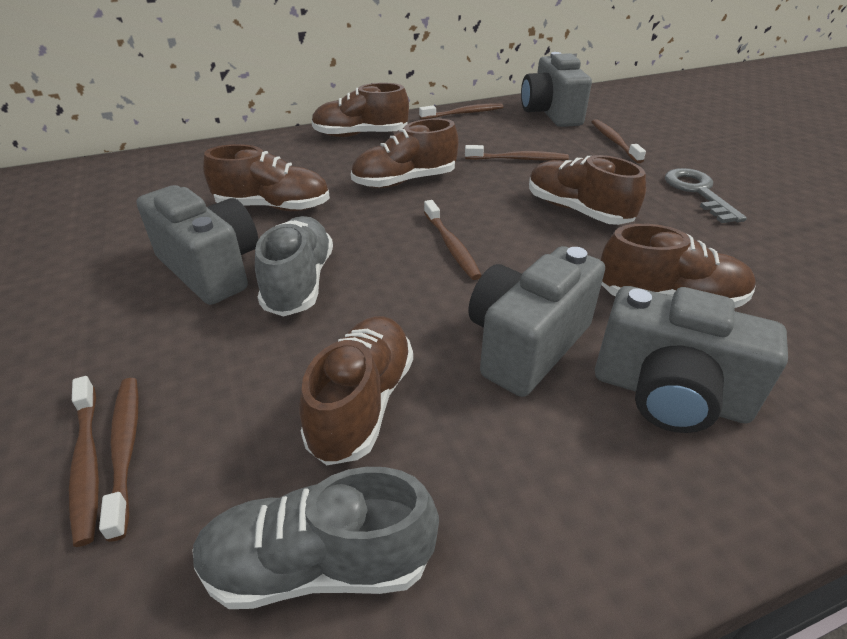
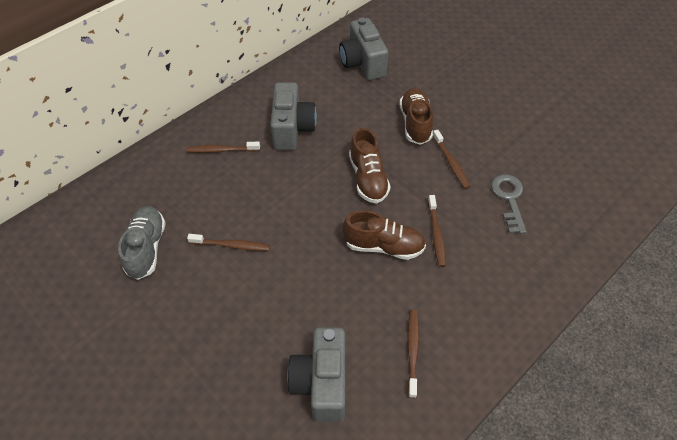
brown shoe: [203,144,330,211] [299,316,413,465] [311,83,409,137] [351,118,459,188] [529,155,646,225] [601,224,756,308] = 6 -> [342,210,426,260] [349,128,391,203] [399,88,434,145] = 3
brown toothbrush: [69,376,99,547] [99,378,139,542] [419,103,503,120] [424,200,482,280] [465,145,569,161] [592,119,646,163] = 6 -> [186,142,260,153] [187,234,270,251] [407,310,419,398] [428,195,446,267] [433,130,471,189] = 5
grey camera: [137,185,258,305] [468,246,605,397] [521,52,592,127] [595,286,788,433] = 4 -> [270,82,317,150] [287,327,345,422] [339,18,388,80] = 3
grey shoe: [192,467,439,609] [255,216,333,316] = 2 -> [118,206,166,280] = 1

